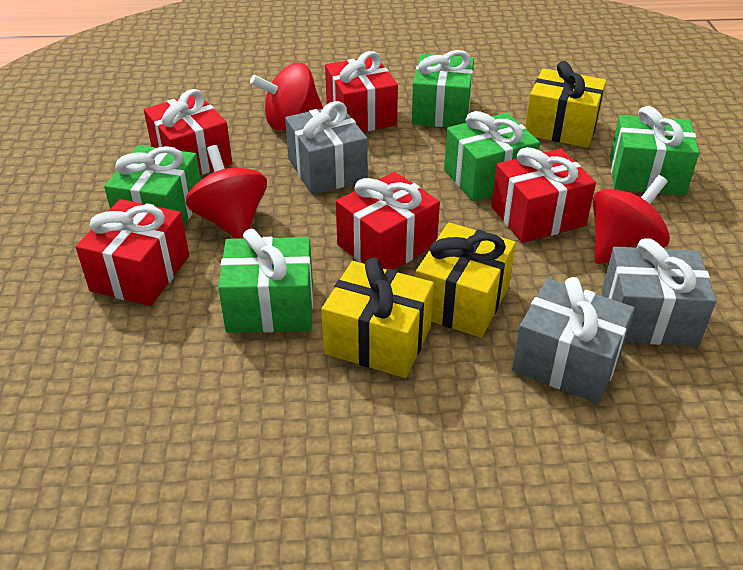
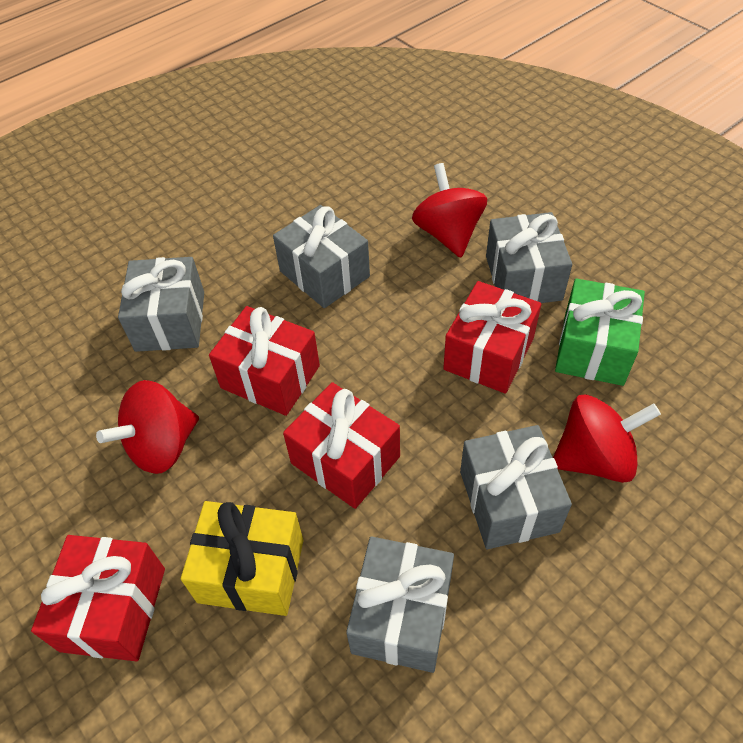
green gift: [104,145,201,225] [218,229,313,333] [411,50,474,127] [444,111,540,201] [610,106,699,196] = 5 -> [555,278,645,386] = 1
grey gift: [285,101,368,195] [512,277,635,404] [602,238,716,346] = 3 -> [118,257,204,352] [273,205,370,308] [346,536,454,673] [460,425,572,549] [486,212,572,303] = 5
red gift: [76,199,189,306] [144,89,232,175] [325,51,398,132] [336,172,440,270] [491,147,596,243] = 5 -> [31,535,165,661] [209,306,320,416] [283,382,400,509] [443,281,541,394] = 4
yellow gift: [321,257,434,378] [416,222,516,338] [525,61,606,148] = 3 -> [181,501,304,616] = 1

